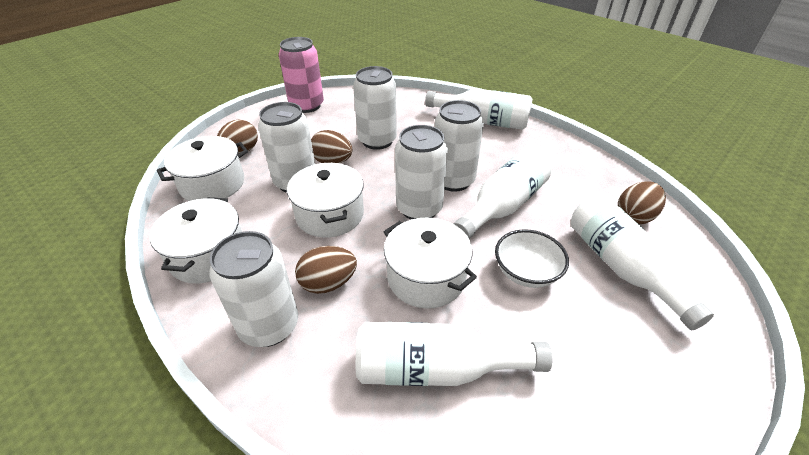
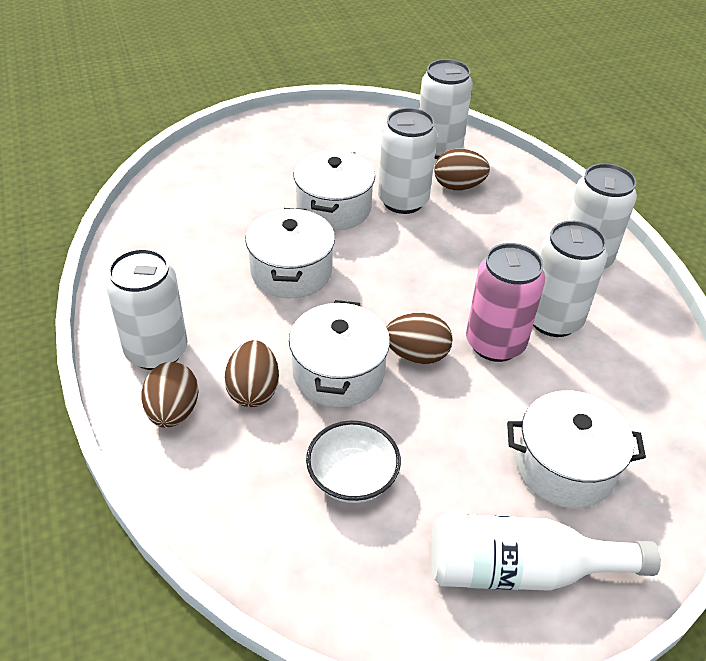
white bottle: [356,322,552,386] [425,89,533,130] [453,149,551,239] [571,195,714,330] = 4 -> [431,514,661,591] = 1

